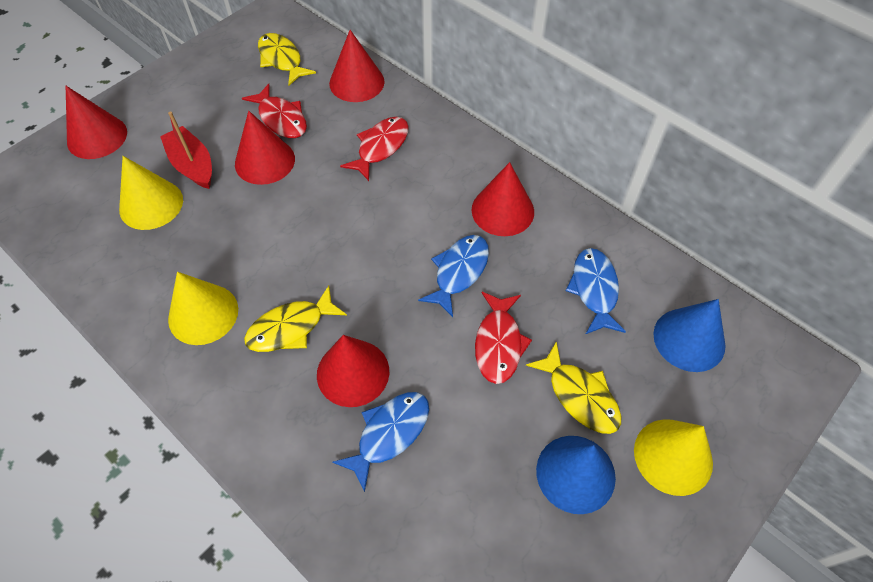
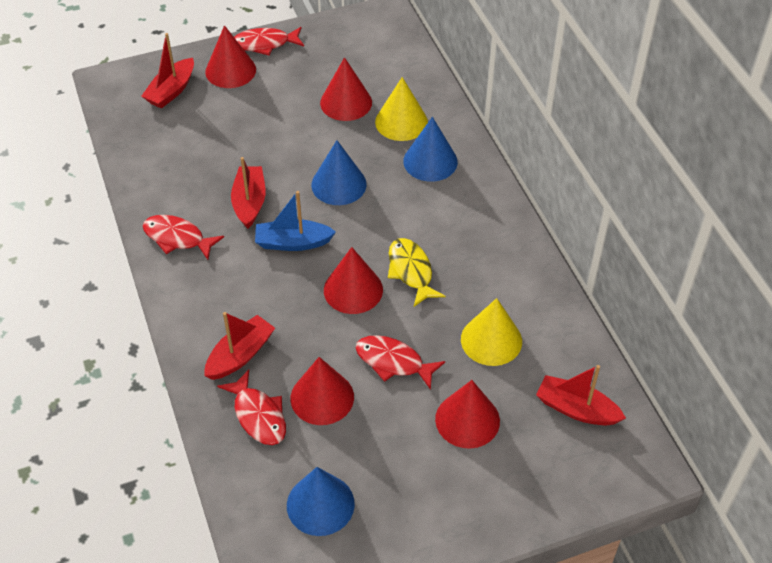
blue boat: none = 0 -> [255,191,336,251] = 1
blue cone: [536,436,616,514] [653,299,726,372] = 2 -> [287,467,355,536] [311,140,367,205] [403,117,458,182] = 3
blue fish: [332,392,429,492] [418,235,489,317] [566,248,626,334] = 3 -> none = 0
red boat: [160,112,212,189] = 1 -> [141,33,194,109] [204,312,275,380] [231,157,266,229] [536,365,626,425] = 4
red fish: [242,84,307,138] [340,117,409,181] [475,292,532,384] = 3 -> [143,215,224,260] [217,370,286,445] [234,27,304,55] [356,335,445,390] = 4
yellow cone: [119,156,183,230] [168,272,238,345] [634,419,713,496] = 3 -> [375,77,428,141] [461,298,522,366] = 2
yellow fish: [244,286,347,352] [258,33,316,86] [526,341,621,434] = 3 -> [388,238,445,307] = 1

